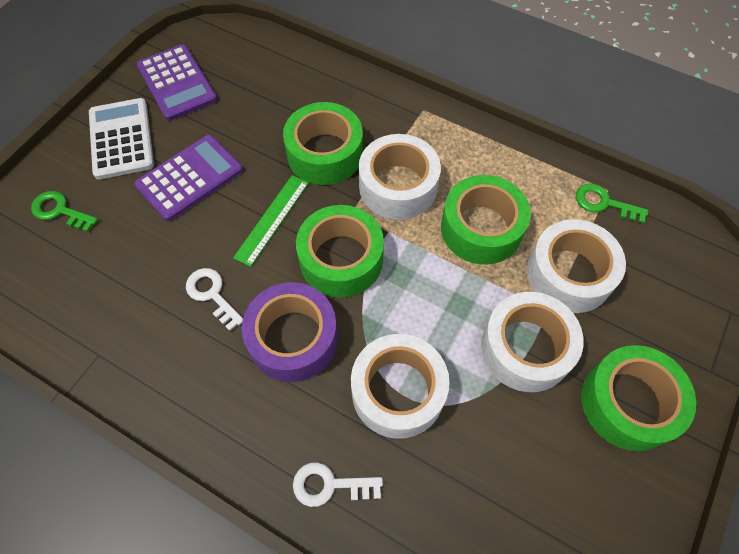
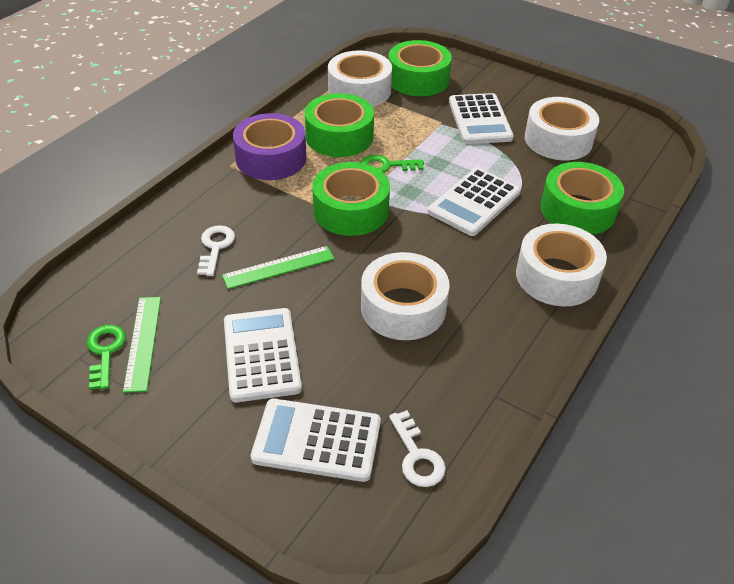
green ruler: [233,175,309,267] = 1 -> [123,297,161,393] [222,246,335,289] = 2
purple calculator: [135,135,243,221] [137,44,217,121] = 2 -> none = 0
white calculator: [89,98,154,180] = 1 -> [224,308,302,403] [251,399,381,482] [428,168,521,236] [449,93,514,144] = 4

